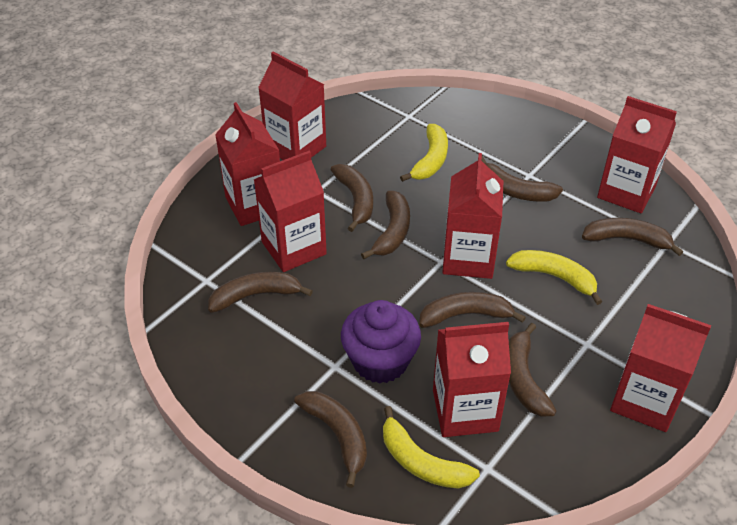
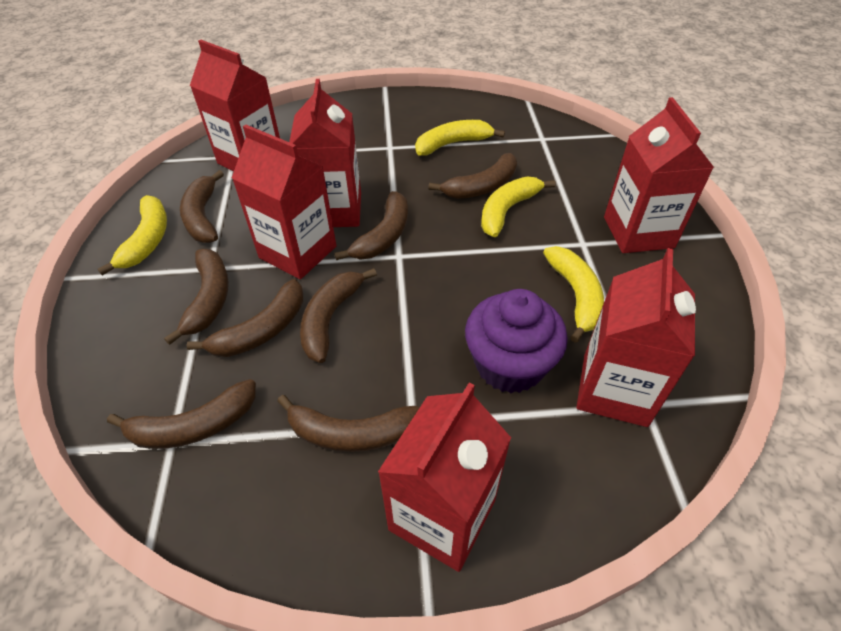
red carton: [215,102,280,226] [254,151,327,272] [258,52,326,160] [433,322,511,437] [442,153,504,279] [597,96,677,213] [610,304,711,432] = 7 -> [190,40,280,171] [232,124,336,279] [289,79,361,227] [378,383,511,572] [577,248,696,427] [604,97,714,253] = 6
yellow banana: [383,406,480,489] [400,124,448,182] [506,250,602,305] = 3 -> [98,195,167,276] [415,120,505,155] [481,177,556,237] [543,246,604,343] = 4

